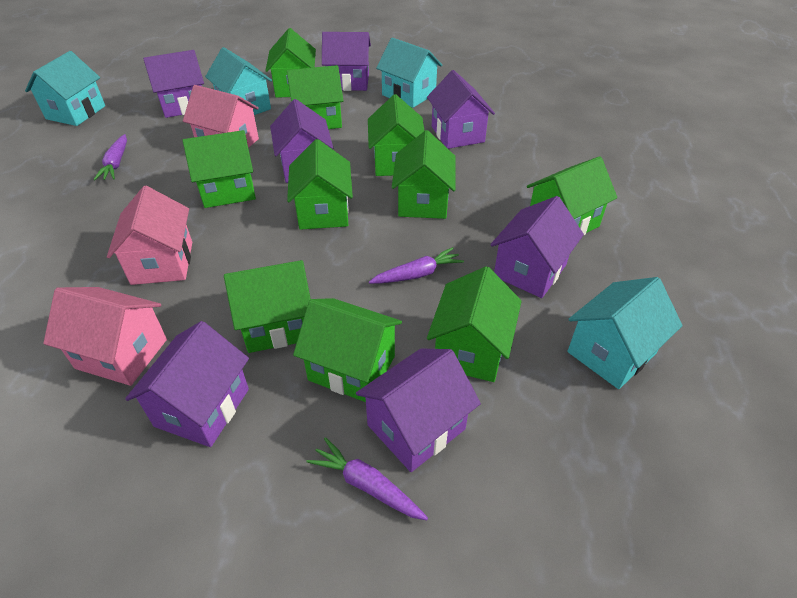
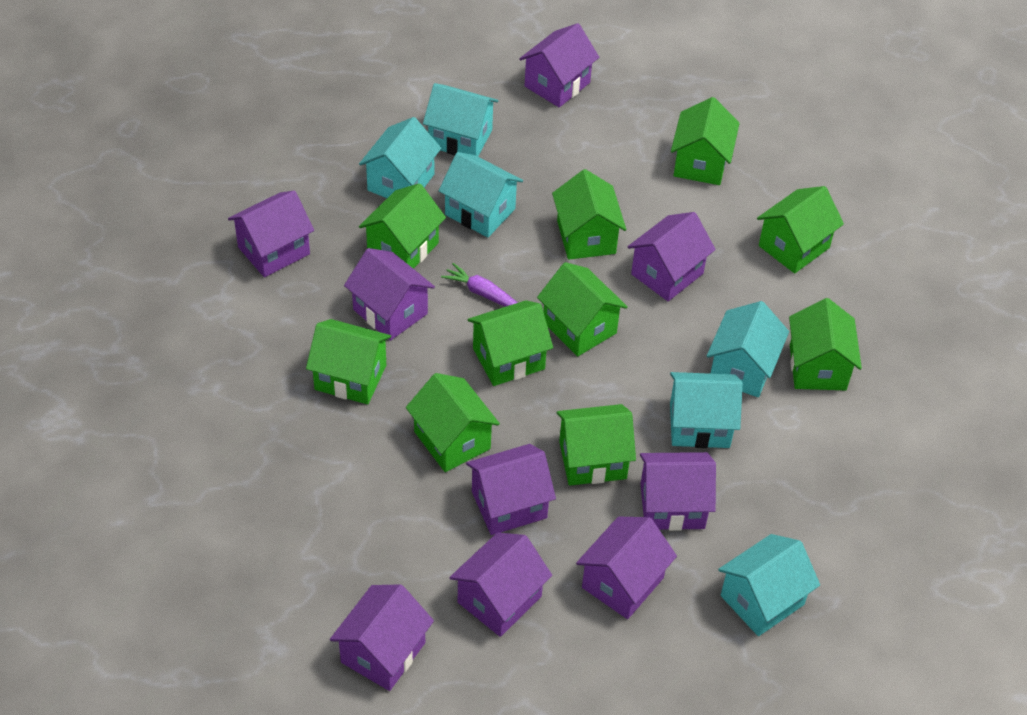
pink house: [43,287,167,386] [107,186,192,285] [183,85,259,148] = 3 -> none = 0
purple carrot: [94,134,127,180] [306,437,428,520] [369,247,464,284] = 3 -> [441,263,518,307] = 1
purple house: [125,321,249,447] [143,50,204,118] [270,99,333,183] [322,32,371,91] [356,349,481,472] [427,70,495,149] [490,196,584,298] = 7 -> [228,191,314,277] [330,584,434,691] [344,248,435,341] [449,533,552,637] [466,444,556,535] [519,23,599,107] [576,517,677,619] [627,212,716,301] [640,452,716,531] = 9
turquoise house: [25,51,105,126] [205,47,272,115] [376,38,442,108] [568,277,683,389] = 4 -> [359,117,441,198] [423,83,498,156] [439,152,523,237] [670,372,743,448] [707,301,789,397] [718,534,820,636] = 6

